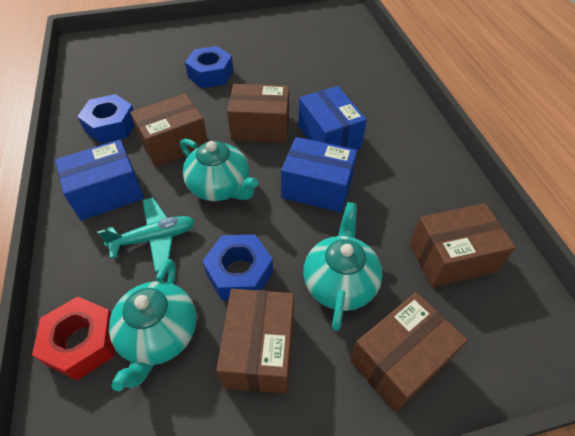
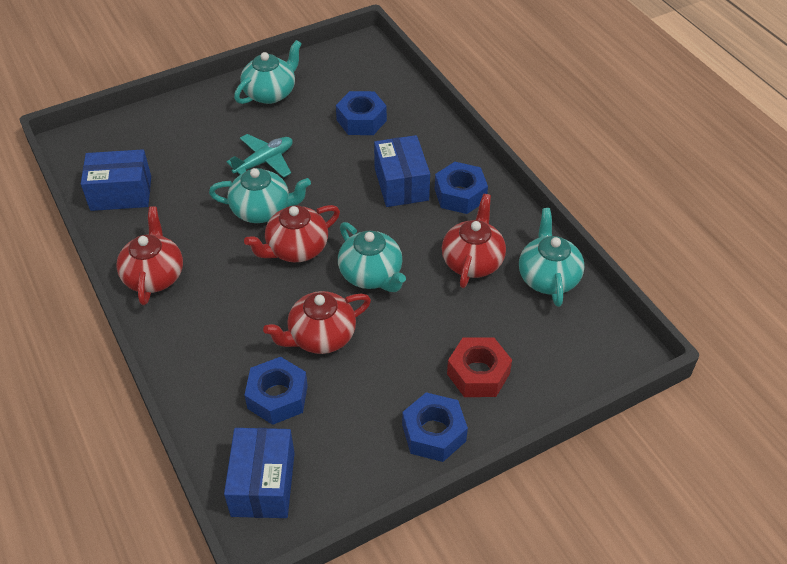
blue nut: [77,94,135,144] [185,46,234,88] [202,234,273,300] = 3 -> [244,357,308,425] [336,91,387,135] [402,392,468,462] [435,162,488,214] = 4
brown box: [130,93,208,167] [216,289,294,394] [227,84,289,143] [350,292,468,412] [410,203,516,288] = 5 -> none = 0
red teapot: none = 0 -> [116,206,183,305] [244,205,340,262] [263,291,371,354] [442,194,506,288] = 4
turquoise teapot: [109,259,197,391] [180,139,258,201] [303,202,382,331] = 3 -> [209,168,311,223] [234,40,302,104] [338,222,406,292] [519,208,584,307] = 4

